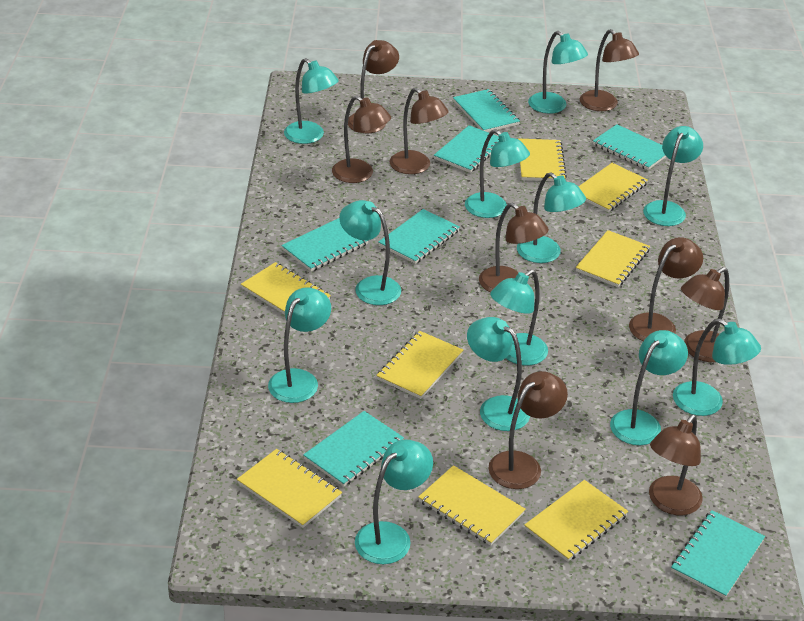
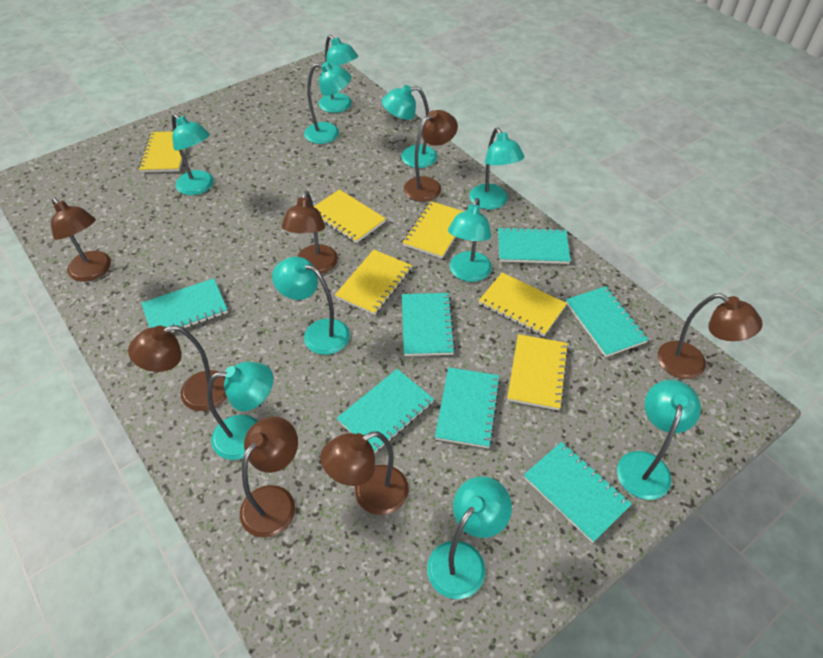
brown lamp: [332,95,391,183] [348,40,399,133] [389,88,449,174] [479,203,549,293] [488,371,568,489] [580,29,639,111] [629,237,703,341] [649,415,703,515] [681,267,729,362] = 9 -> [51,197,111,282] [128,325,227,411] [240,416,298,538] [281,191,338,274] [320,431,409,515] [403,110,458,202] [657,293,763,379] = 7
turquoise lamp: [268,287,331,403] [284,58,339,144] [339,200,401,305] [355,440,433,564] [465,129,530,218] [467,317,530,431] [490,270,548,366] [517,172,586,263] [528,31,588,113] [610,330,688,445] [643,126,703,226] [673,319,761,416] = 12 -> [172,113,214,195] [207,362,273,460] [272,257,350,355] [304,62,351,144] [319,35,358,113] [382,85,437,168] [427,476,512,599] [448,198,492,282] [469,128,524,210] [617,380,701,500] = 10
yellow notebook: [237,449,342,528] [241,262,331,315] [376,331,463,399] [418,465,526,546] [518,139,567,181] [524,480,628,562] [576,230,650,287] [578,163,648,212] = 8 -> [138,131,185,172] [314,189,386,243] [335,249,412,315] [402,201,464,258] [479,272,567,336] [507,334,569,410] = 6

